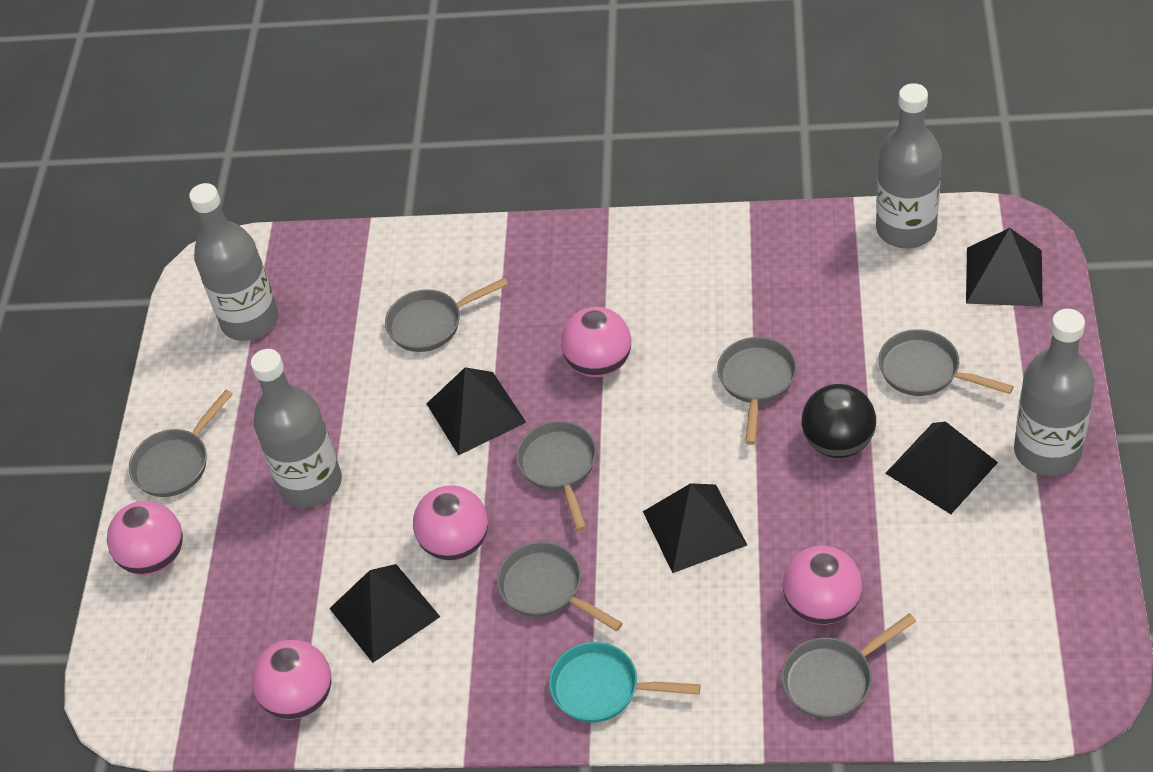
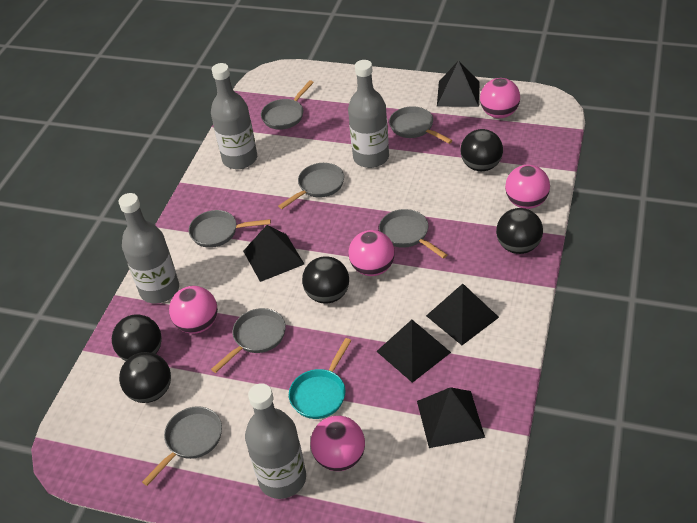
black ball: [802,384,876,458] = 1 -> [112,314,162,361] [119,352,171,403] [302,256,349,304] [460,129,503,171] [496,208,543,254] = 5

